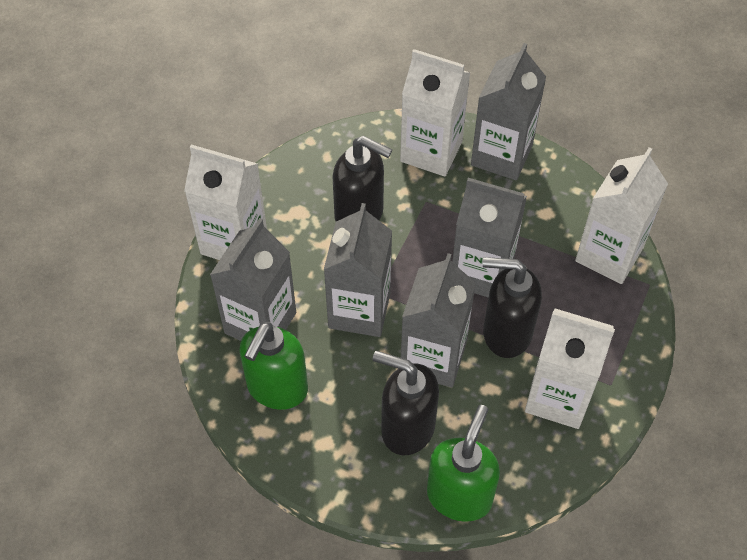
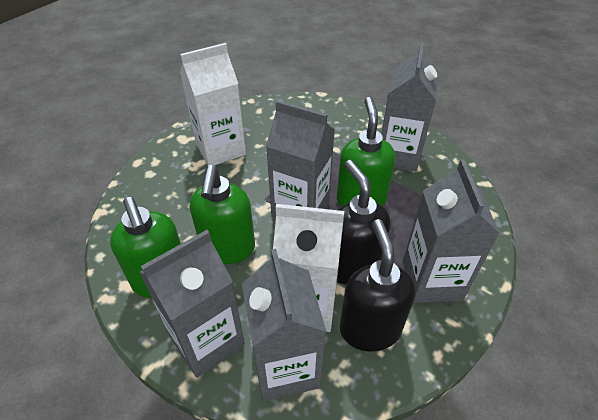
black soap dispenser: [333,136,392,221] [373,351,439,455] [483,257,542,358] = 3 -> [337,160,390,285] [340,219,415,352] = 2
green soap dispenser: [239,322,308,410] [427,405,500,522] = 2 -> [110,197,181,298] [190,165,255,264] [337,97,395,207] = 3
white carton: [184,145,267,260] [400,49,470,176] [525,309,615,429] [575,147,668,284] = 4 -> [180,43,246,166] [273,204,344,332] = 2

